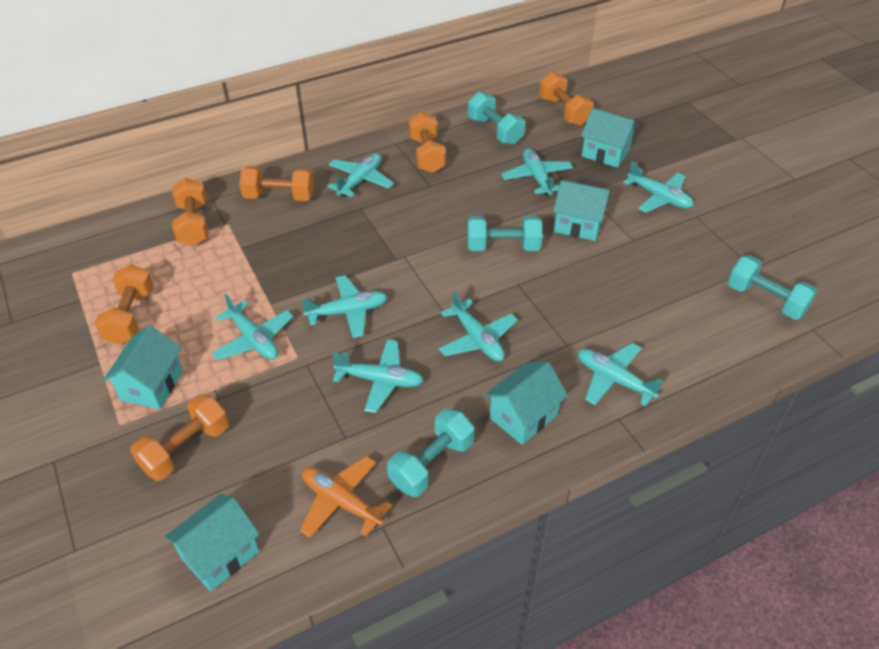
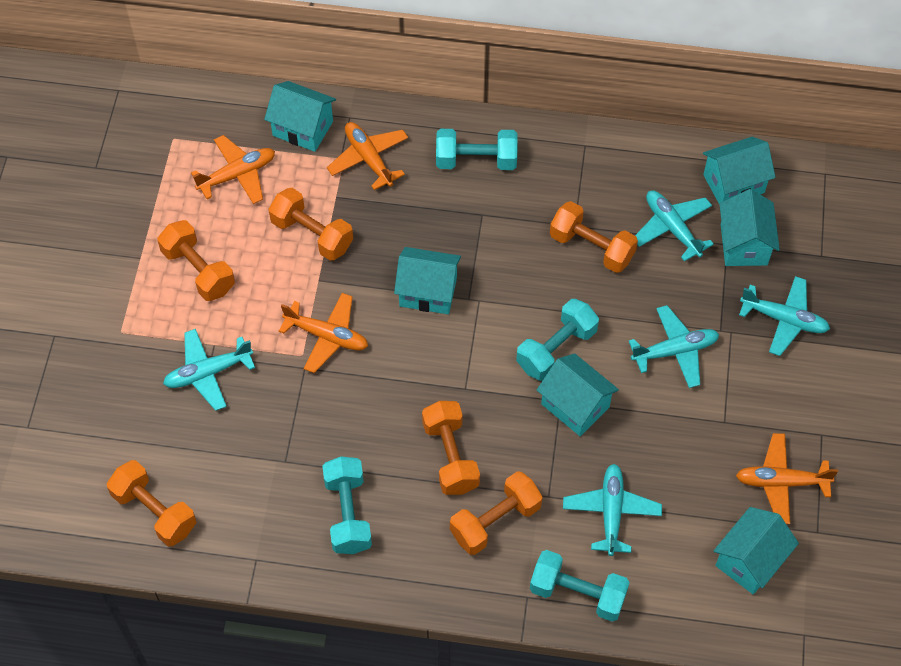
orange plane: [300,456,392,538] = 1 -> [191,135,275,204] [279,293,368,373] [327,122,408,190] [736,433,838,524] = 4
turquoise house: [103,325,183,409] [164,494,260,592] [485,362,568,445] [553,180,611,241] [581,108,638,168] = 5 -> [264,81,336,152] [394,247,461,314] [537,353,619,436] [703,137,776,204] [714,507,799,595] [719,189,780,266] = 6
turquoise plane: [212,294,293,360] [301,275,388,338] [327,153,394,197] [332,340,424,413] [439,291,518,361] [501,149,573,196] [578,343,664,406] [623,161,694,213] = 8 -> [163,329,255,411] [563,464,662,556] [629,305,719,388] [635,190,714,261] [739,276,830,356] = 5

